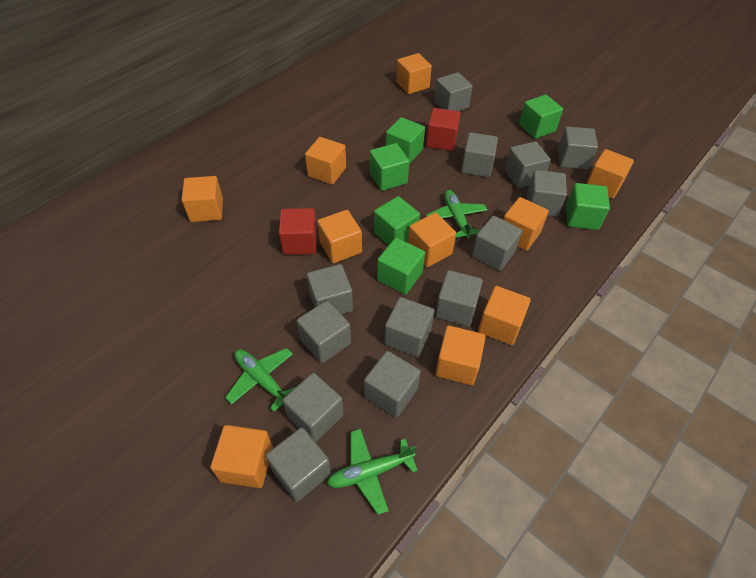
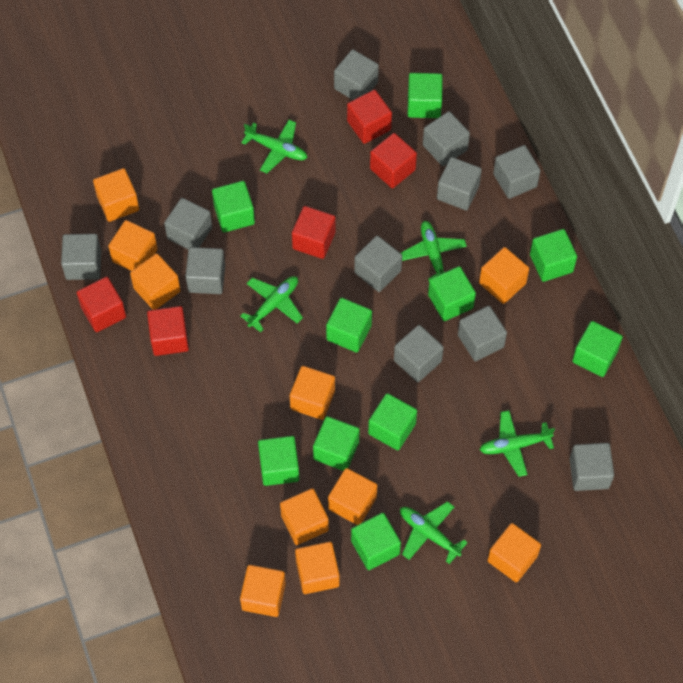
green cube: [370,143,409,191] [374,196,420,245] [377,238,425,294] [386,117,425,164] [519,95,563,139] [566,183,610,230] = 6 -> [212,181,255,233] [258,436,299,486] [313,416,360,471] [326,298,372,353] [351,513,401,570] [368,393,417,450] [408,73,442,118] [428,266,476,321] [530,229,577,282] [572,321,623,377] = 10
green plane: [225,348,296,412] [327,429,418,515] [426,190,487,238] = 3 -> [240,276,303,332] [241,120,308,173] [400,501,468,564] [401,221,467,280] [480,410,555,477] = 5
grey cube: [266,427,331,502] [283,373,344,442] [297,300,351,363] [307,264,353,315] [364,351,421,418] [384,297,435,357] [434,72,473,111] [435,270,483,326] [461,132,498,177] [472,216,522,271] [505,141,551,188] [527,170,567,216] [558,127,598,169] = 13 -> [61,234,101,280] [164,198,212,249] [185,247,225,294] [334,49,379,100] [354,235,402,292] [394,325,444,382] [423,111,470,166] [437,157,482,210] [458,306,507,362] [493,145,541,199] [569,443,614,491] = 11
red cube: [279,208,317,255] [426,108,461,151] = 2 -> [77,276,126,332] [147,306,189,356] [292,206,336,259] [347,90,392,144] [370,133,417,188] = 5

